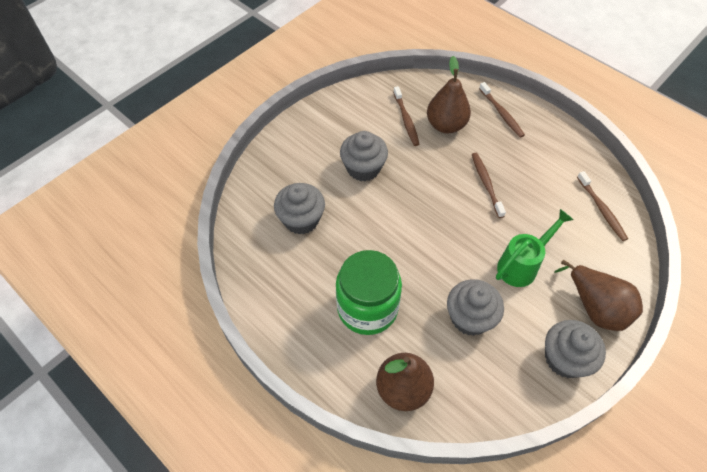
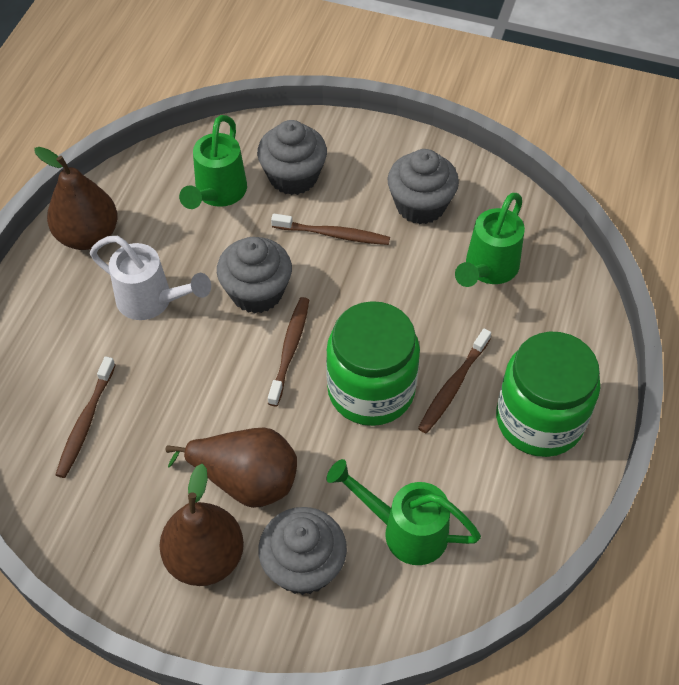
green jar: [336,250,402,335] = 1 -> [326,301,420,426] [496,332,600,457] = 2
green watering can: [496,209,574,287] = 1 -> [179,115,247,209] [326,459,481,565] [455,193,525,287] = 3
white watering can: none = 0 -> [90,236,211,320] = 1

